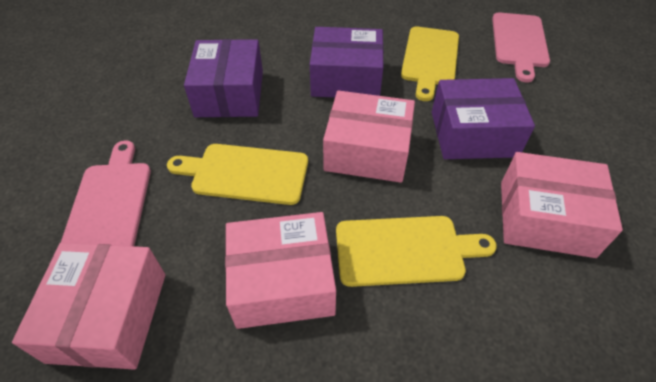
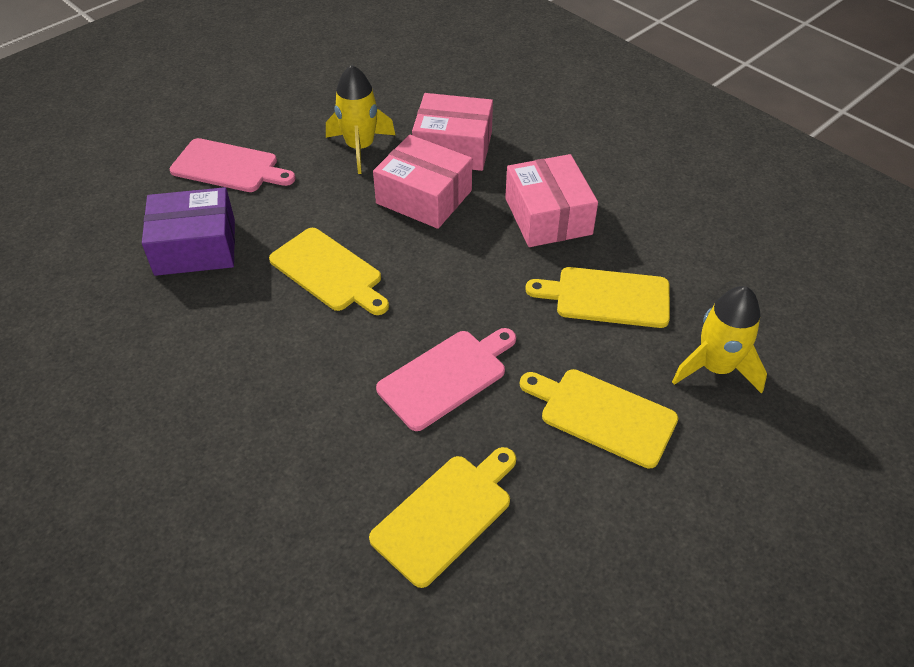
pink box: [12,243,165,370] [225,212,336,329] [323,90,415,183] [501,152,623,258] = 4 -> [373,134,472,229] [412,93,493,171] [505,154,598,247] = 3
purple box: [184,39,263,117] [310,27,384,98] [432,78,535,159] = 3 -> [142,187,235,276] = 1
yellow cutting board: [167,144,308,205] [336,216,497,287] [401,26,459,101] = 3 -> [269,228,389,315] [369,447,516,588] [520,369,678,469] [525,267,670,328] = 4
yellow rocket: none = 0 -> [326,65,395,174] [672,286,767,394] = 2

